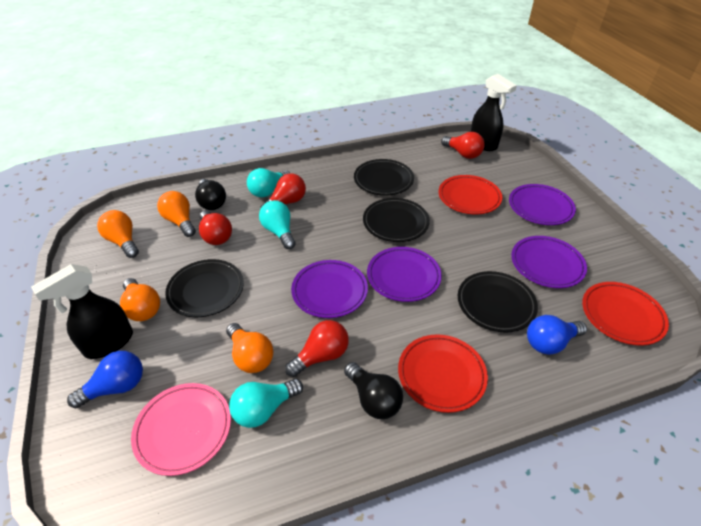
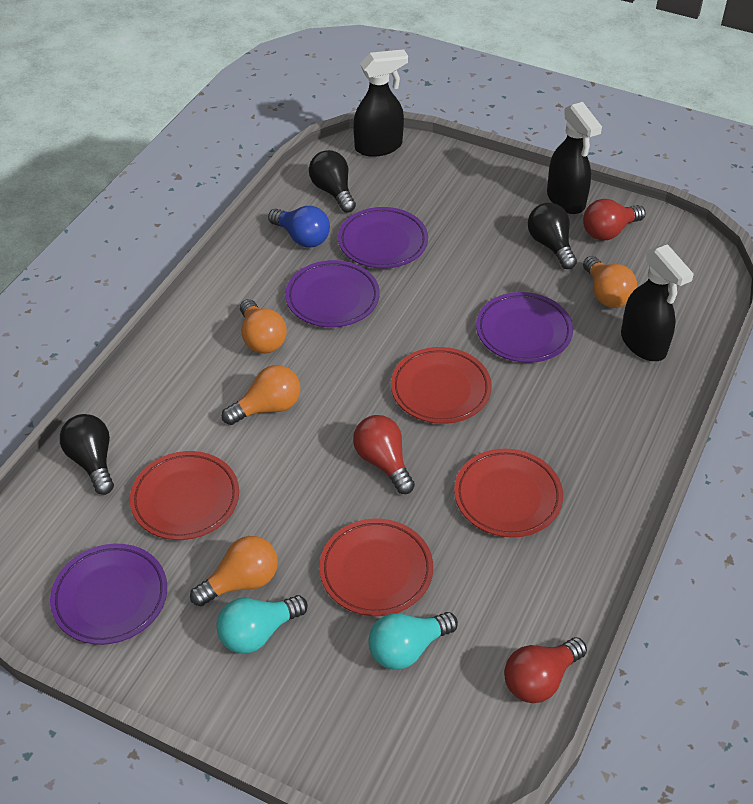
black light bulb: [195,179,226,210] [344,362,403,419] = 2 -> [60,414,114,495] [309,150,356,213] [528,203,577,269] = 3
black plate: [165,259,244,317] [354,159,414,196] [363,198,430,242] [458,271,538,332] = 4 -> none = 0
black spray bottle: [31,264,133,359] [471,74,517,151] = 2 -> [353,49,408,157] [547,102,602,214] [621,244,694,361] = 3
blue light bulb: [67,351,143,408] [527,315,587,355] = 2 -> [268,206,330,248] = 1
pink plate: [131,383,231,476] = 1 -> none = 0
red light bulb: [199,210,232,245] [260,173,306,208] [285,320,349,377] [441,132,485,159] = 4 -> [353,415,415,494] [504,637,587,703] [583,199,646,241] = 3
red plate: [398,334,488,413] [439,175,502,214] [582,282,669,346] = 3 -> [130,451,239,540] [319,519,433,616] [391,347,492,424] [454,449,563,538] = 4
turquoise light bulb: [229,378,303,428] [247,168,291,197] [259,200,296,249] = 3 -> [216,595,308,654] [368,612,458,670] = 2

